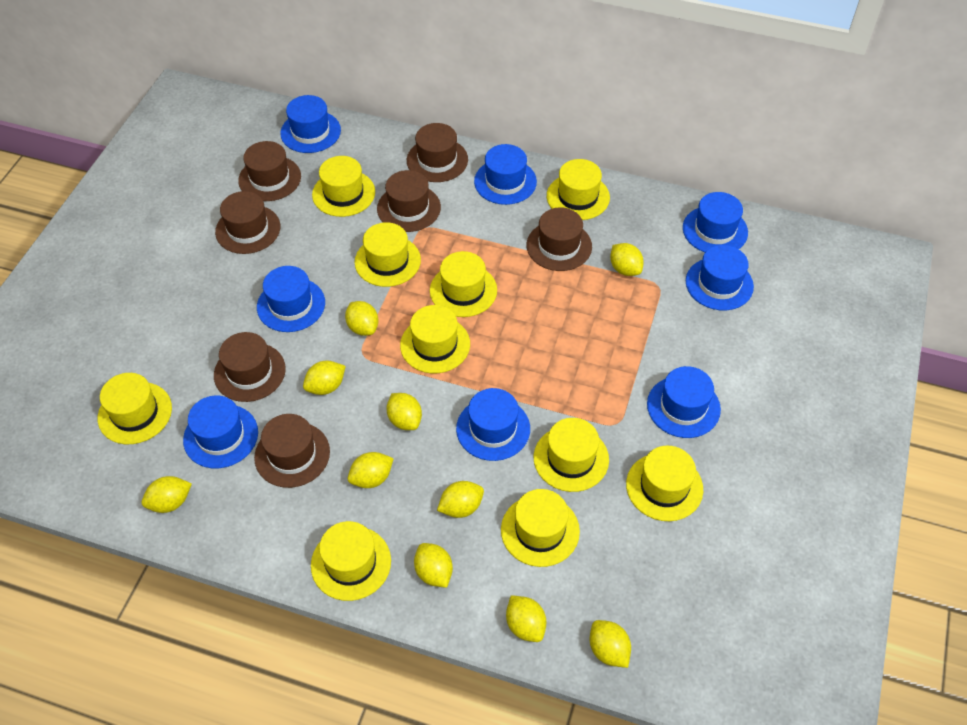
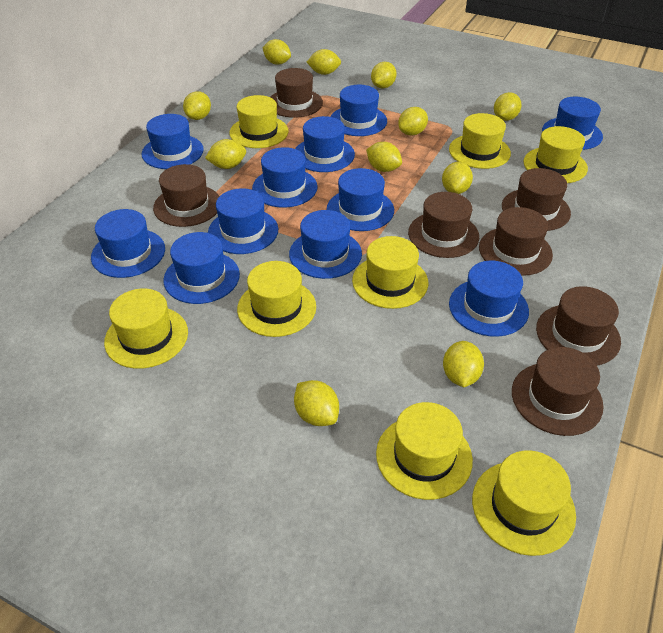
blue hat: [183,395,258,468] [257,266,325,332] [280,95,341,153] [456,388,530,461] [474,144,537,205] [647,366,721,438] [683,192,748,252] [686,245,754,310] = 8 -> [91,209,165,278] [142,114,204,169] [164,232,240,304] [208,188,278,254] [252,147,318,208] [289,210,362,279] [295,116,355,172] [327,168,394,231] [331,85,387,136] [449,261,529,337] [542,97,603,150] = 11
yellow hat: [98,373,172,444] [311,521,391,601] [312,156,375,217] [355,222,421,287] [400,305,470,373] [430,251,497,317] [501,489,580,567] [534,418,609,492] [547,159,610,220] [626,446,703,521] = 10 -> [104,288,188,369] [229,95,288,148] [237,261,316,337] [352,236,428,309] [376,402,473,500] [449,113,511,169] [472,450,576,556] [523,126,588,183] = 8
yellow lemon: [142,476,192,513] [303,361,346,395] [345,301,379,336] [348,452,394,488] [386,393,422,430] [414,543,453,588] [437,481,484,518] [506,595,546,642] [590,620,631,668] [610,243,644,276] = 10 -> [183,91,211,120] [205,139,246,169] [263,39,291,65] [294,380,339,426] [307,49,341,75] [366,142,402,172] [371,62,397,88] [398,107,428,135] [442,162,473,194] [443,341,484,387] [494,92,521,121] = 11

